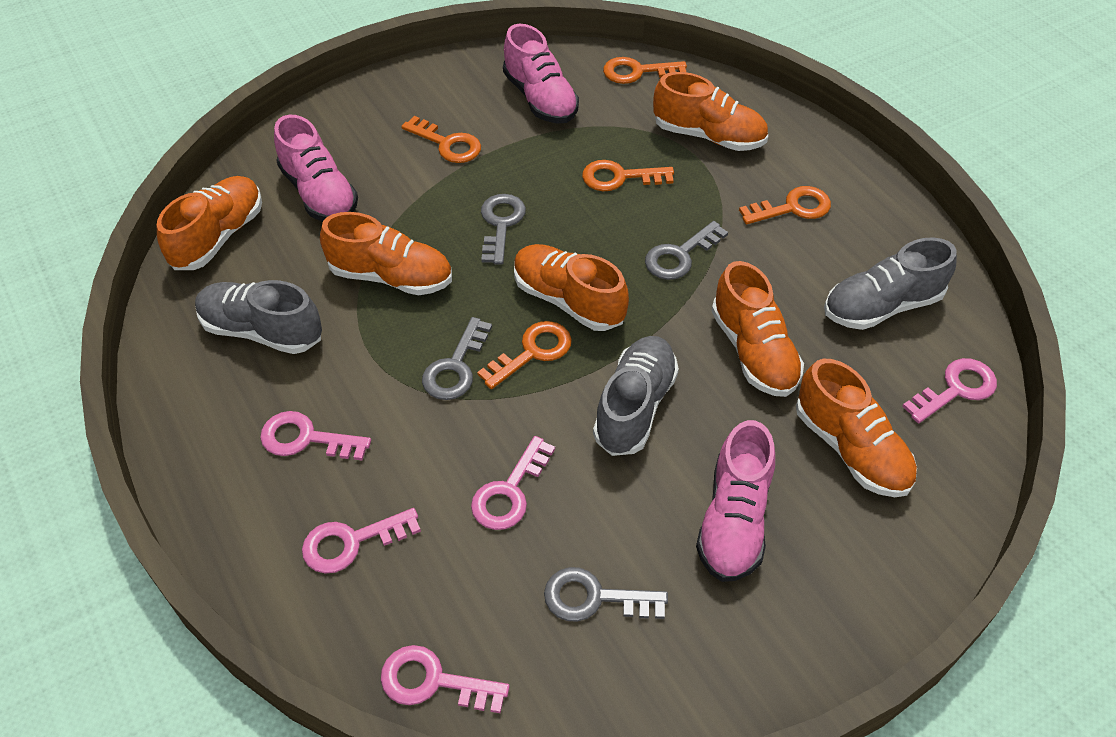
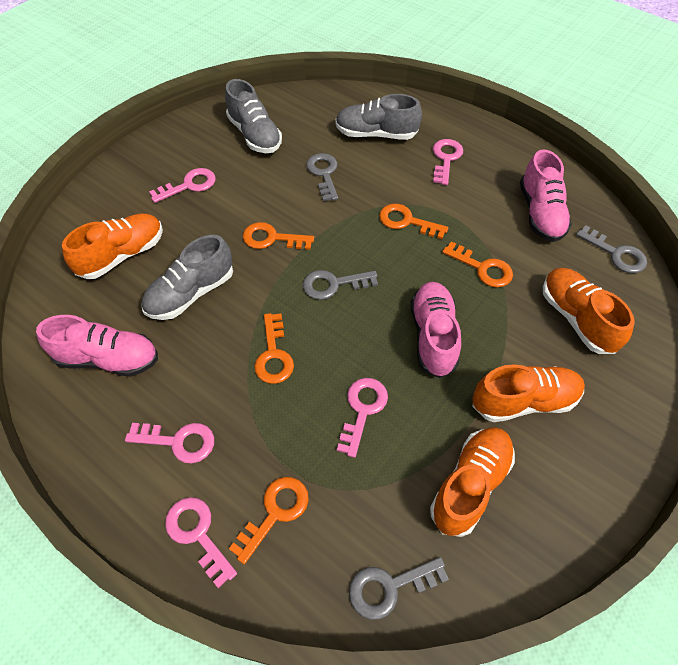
orange shoe: [157,176,262,270] [320,212,452,295] [514,244,629,331] [653,72,768,151] [711,261,804,397] [796,359,917,497] = 6 -> [62,213,163,279] [430,427,515,537] [472,364,585,422] [543,268,635,354] = 4

